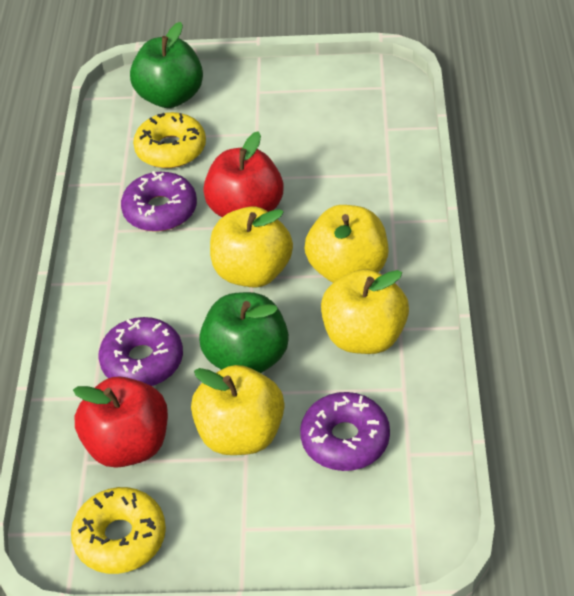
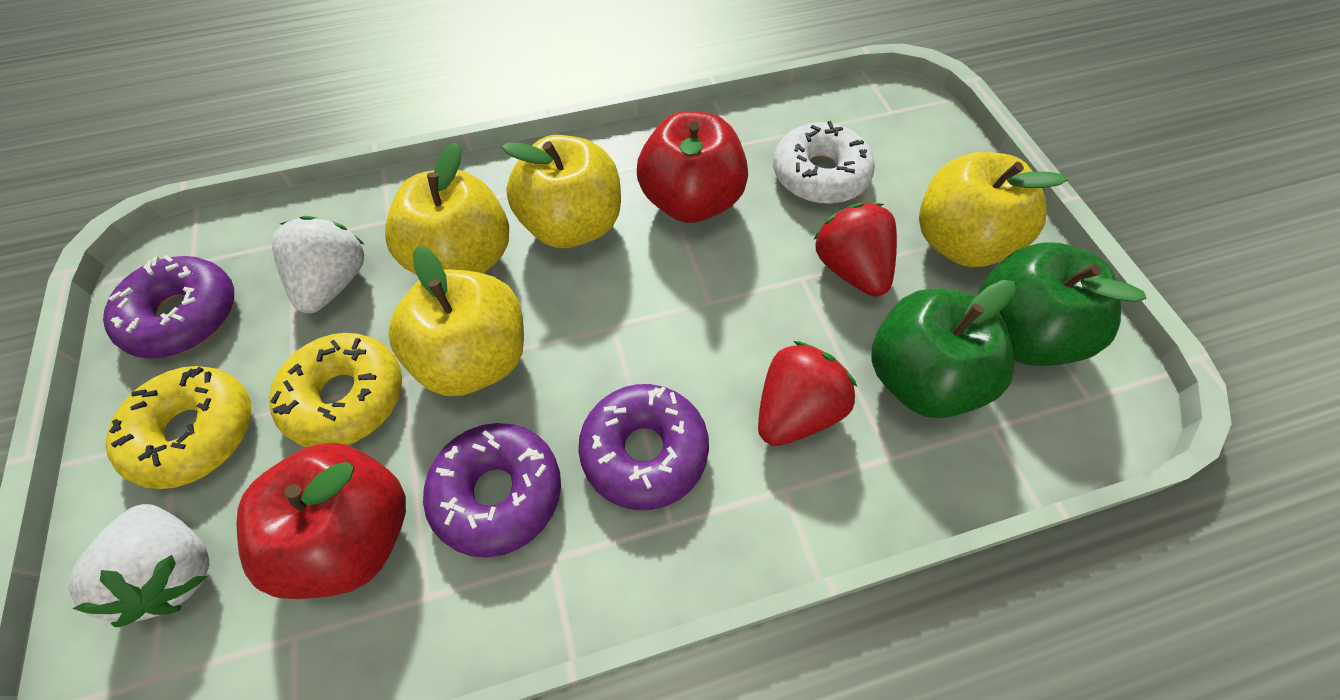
red strawberry: none = 0 -> [758,341,857,446] [813,203,897,297] = 2
white donut: none = 0 -> [773,121,875,204] = 1
white strawberry: none = 0 -> [69,504,210,627] [272,216,365,313] = 2

